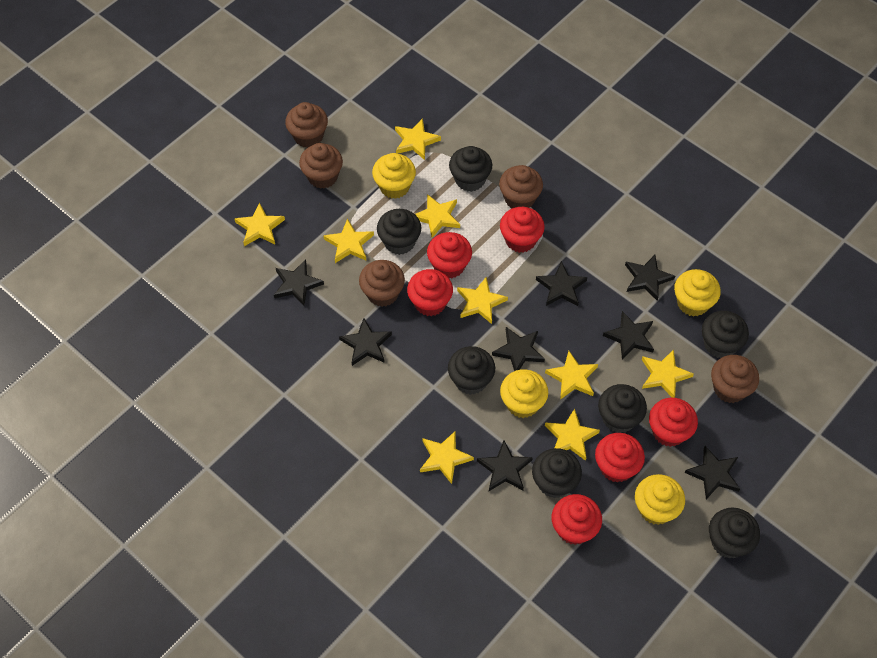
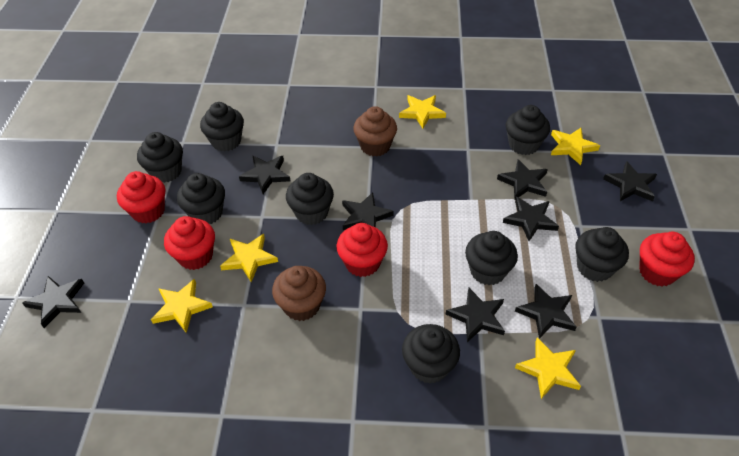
black cupcake: [377,209,422,255] [448,346,495,395] [449,146,492,192] [532,448,582,498] [598,384,647,433] [702,311,749,358] [709,507,760,558] = 7 -> [137,132,183,183] [177,173,225,224] [200,102,244,152] [286,173,334,225] [402,324,460,384] [465,231,518,285] [506,105,550,155] [575,227,629,282] = 8
brown cupcake: [285,102,328,148] [299,143,343,189] [359,260,405,307] [499,165,543,208] [711,355,759,403] = 5 -> [272,266,326,321] [353,106,397,157] = 2
red cupcake: [407,269,453,316] [427,232,472,278] [500,207,545,253] [552,494,602,545] [595,433,645,483] [649,398,698,447] = 6 -> [117,171,165,223] [164,216,215,270] [336,223,388,277] [639,232,695,286] = 4
yellow cupcake: [372,153,416,199] [500,369,548,418] [635,474,685,525] [674,269,721,317] = 4 -> none = 0
yellow star: [234,202,285,246] [324,219,374,263] [395,118,441,160] [415,194,460,238] [420,431,474,484] [457,277,508,324] [545,351,598,400] [545,408,600,461] [642,349,694,398] = 9 -> [151,279,213,333] [220,234,278,282] [399,95,446,129] [515,338,581,399] [551,128,600,165] = 5

